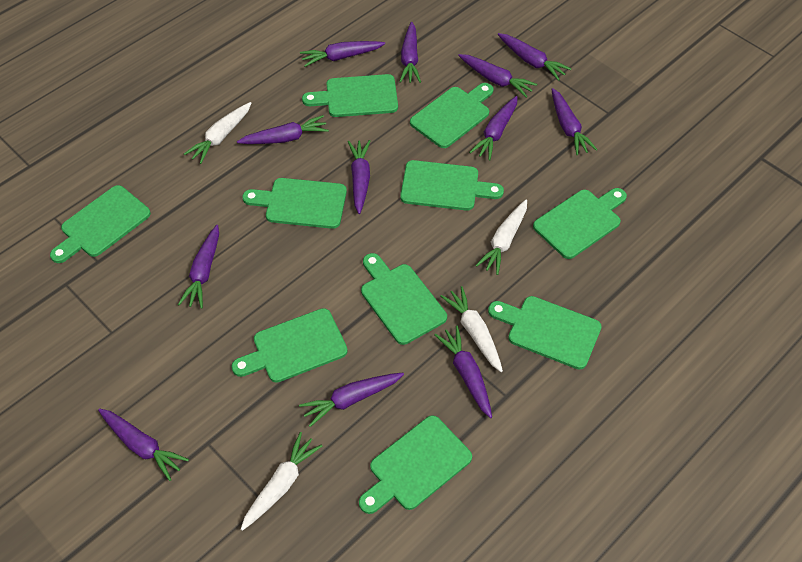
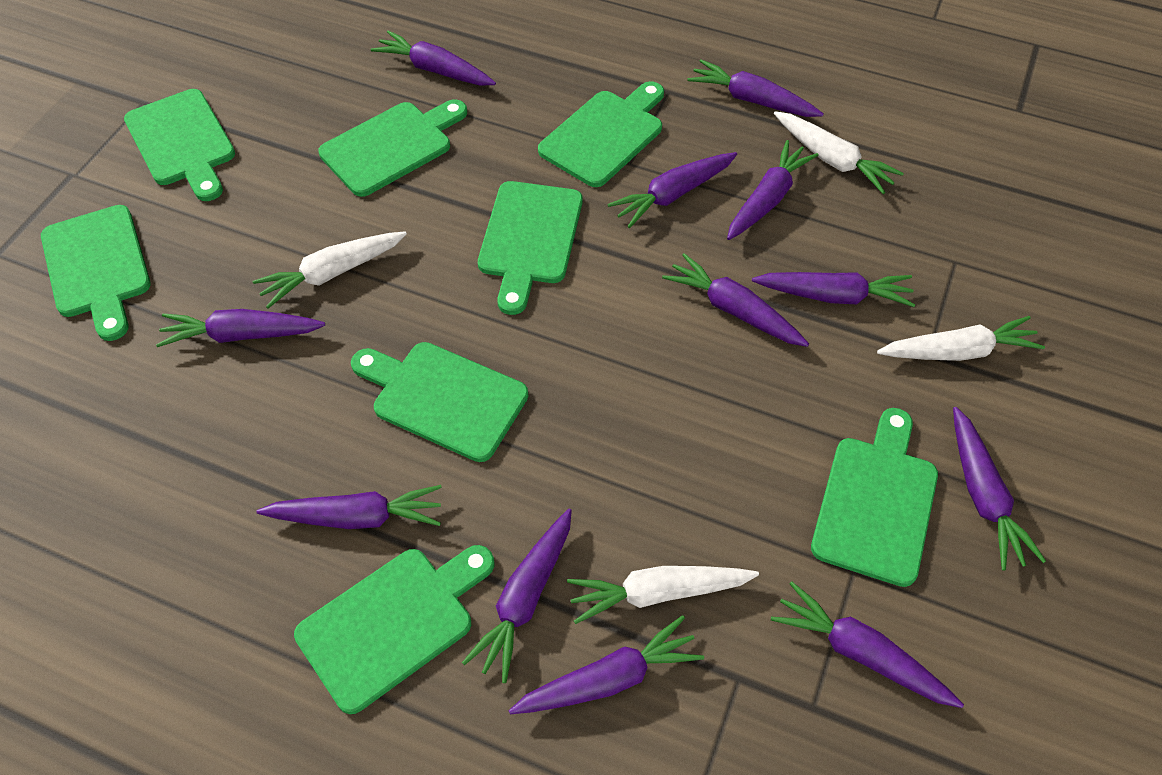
green cutting board: [50,185,151,263] [232,308,348,383] [242,178,347,229] [302,74,398,117] [359,415,472,514] [361,253,447,345] [400,160,504,211] [410,83,494,148] [488,296,602,370] [533,188,627,259] = 10 -> [41,205,151,341] [124,89,235,201] [294,545,494,714] [318,99,467,197] [351,342,528,462] [478,181,583,315] [538,81,664,187] [811,408,938,587] = 8

